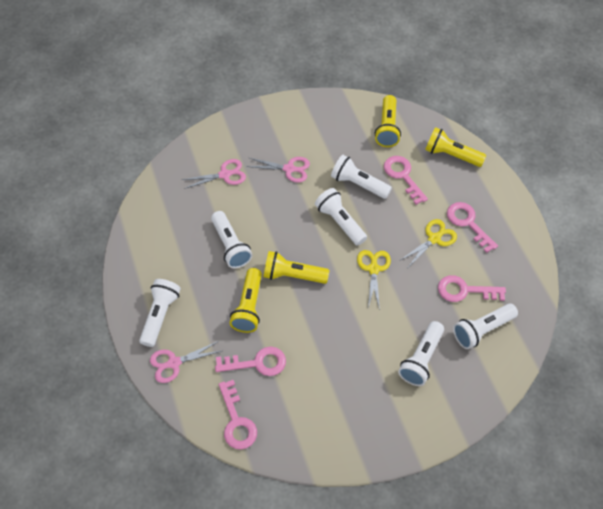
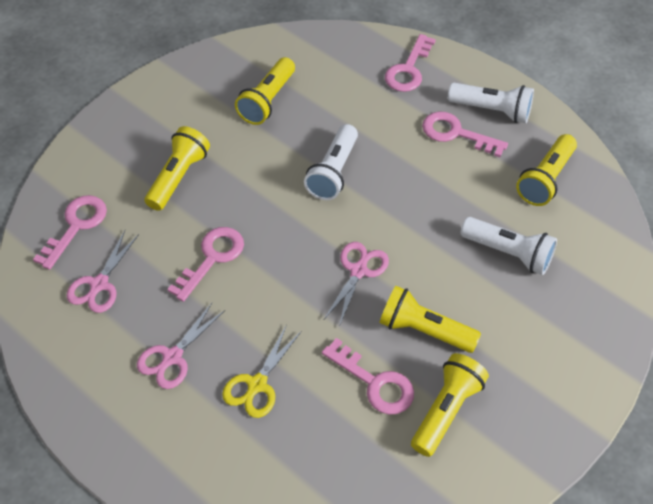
white flashlight: [139,279,181,347] [211,211,252,268] [315,188,367,246] [331,155,392,199] [398,321,444,386] [453,303,518,349] = 6 -> [304,124,358,200] [448,83,534,123] [460,217,557,275] = 3
yellow flashlight: [230,268,262,333] [263,251,329,284] [375,95,401,147] [425,127,486,167] = 4 -> [145,126,210,211] [235,57,295,125] [379,286,481,353] [411,353,489,457] [516,134,577,206] = 5
yellow scissors: [357,250,391,310] [399,219,457,267] = 2 -> [222,325,302,418] = 1

